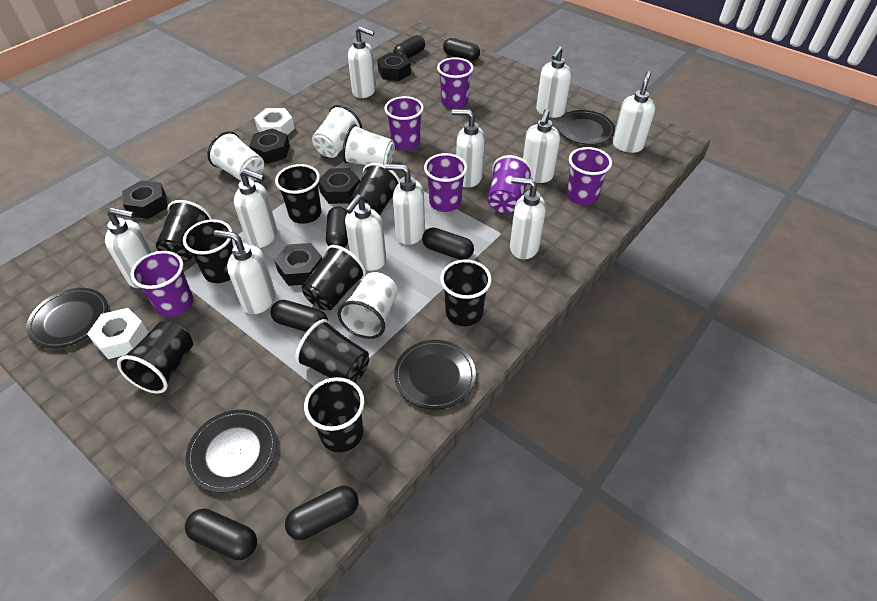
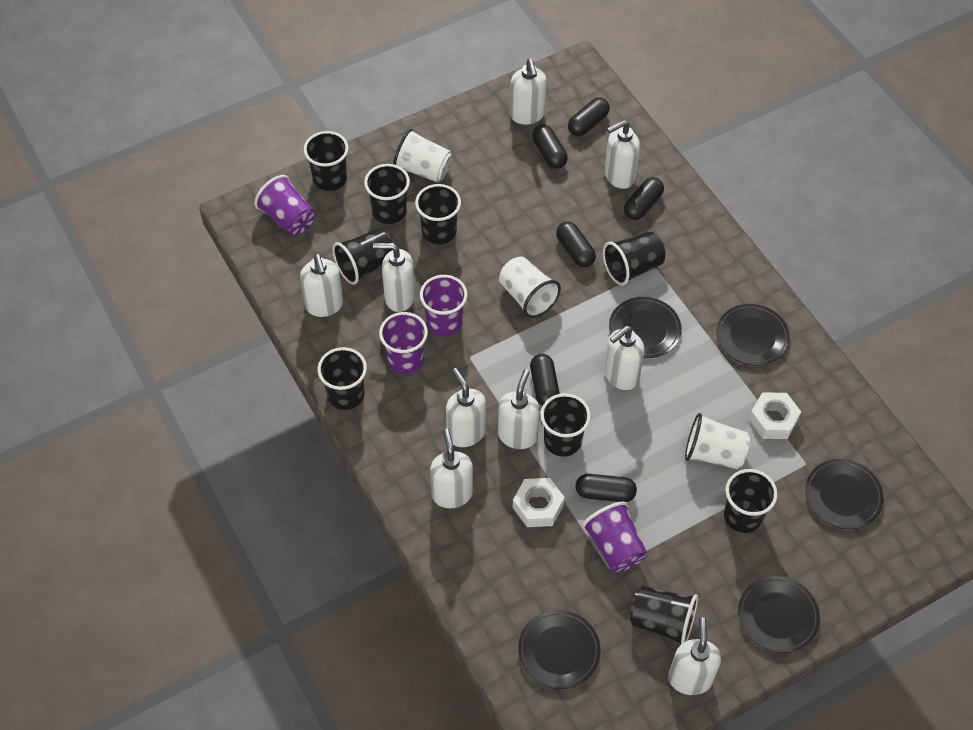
black capsule: [185,509,257,560] [271,300,328,332] [285,486,359,540] [326,206,348,248] [393,35,425,59] [422,228,474,260] [443,38,480,61] = 7 -> [530,354,560,406] [532,125,568,169] [556,221,596,267] [568,97,610,136] [576,474,637,502] [624,177,664,220] = 6
black nut: [122,180,167,219] [249,129,290,164] [274,243,322,286] [318,168,360,204] [377,53,411,81] = 5 -> none = 0
black plate: [26,288,108,348] [186,410,277,493] [394,340,476,409] [557,110,615,145] = 4 -> [518,610,601,689] [609,297,682,358] [717,304,790,366] [738,576,820,653] [805,459,884,529] = 5
purple cup: [130,251,193,317] [384,96,424,151] [424,153,467,212] [437,57,474,109] [488,155,533,213] [567,147,612,205] = 6 -> [254,175,315,236] [379,312,428,374] [420,275,467,336] [582,502,647,572] = 4
white cup: [207,131,264,181] [312,105,362,158] [338,272,398,339] [342,124,395,165] = 4 -> [393,129,452,182] [499,256,561,318] [685,413,750,469] = 3
white soap dispenser: [105,207,153,288] [214,230,275,314] [234,169,277,248] [345,194,386,271] [348,26,376,98] [385,164,425,245] [452,109,485,188] [510,177,546,259] [523,109,560,183] [536,46,572,118] [612,71,655,153] = 11 -> [300,253,343,317] [373,243,415,312] [430,429,473,508] [446,368,486,447] [498,369,540,449] [510,59,547,125] [604,326,645,390] [605,120,640,189] [668,617,721,695] = 9

